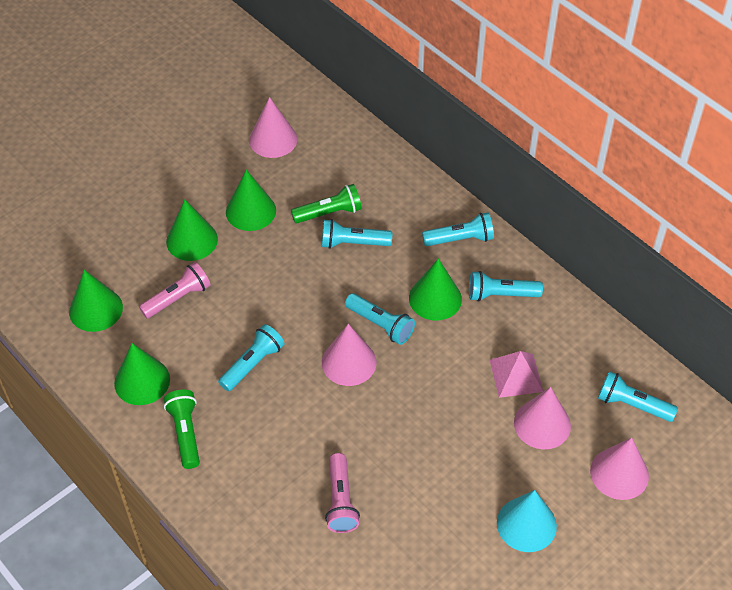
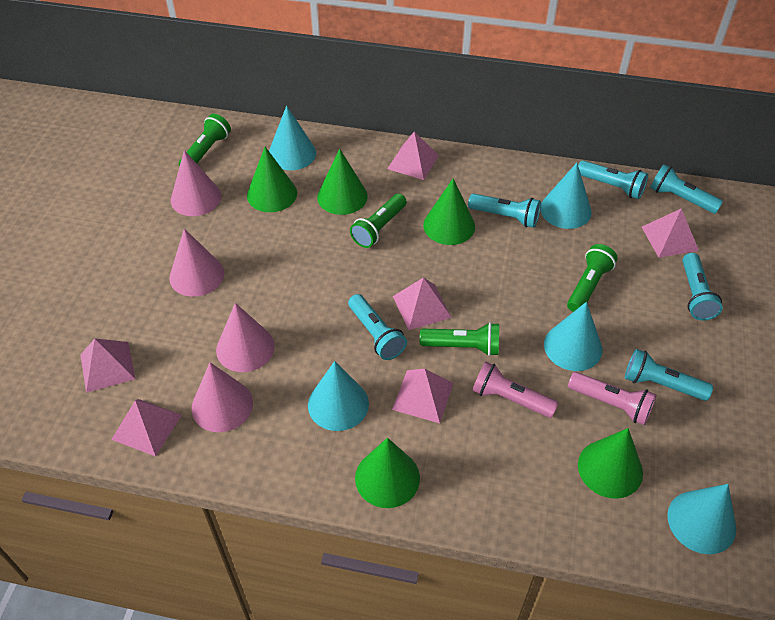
green flashlight: [164,390,200,469] [291,184,362,223] = 2 -> [179,114,231,166] [350,194,407,248] [420,322,499,356] [567,244,618,312] = 4
pink pyramid: [490,351,543,398] = 1 -> [80,339,136,393] [111,399,182,456] [387,131,439,180] [392,369,453,423] [393,278,452,330] [642,208,699,258] = 6
turquoise cone: [497,490,557,552] = 1 -> [269,106,316,170] [308,361,369,431] [540,163,592,229] [544,302,602,371] [667,484,736,554] = 5

